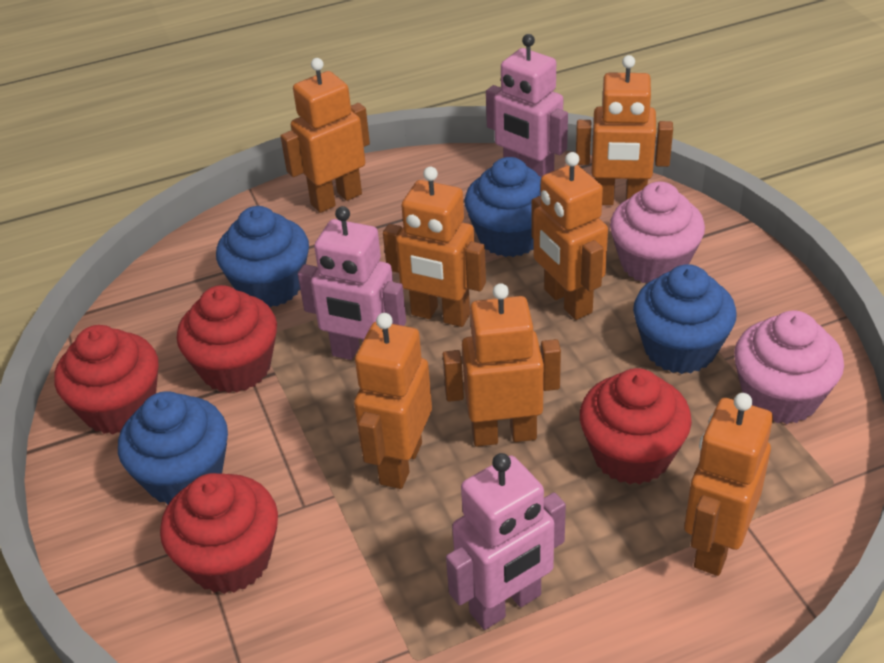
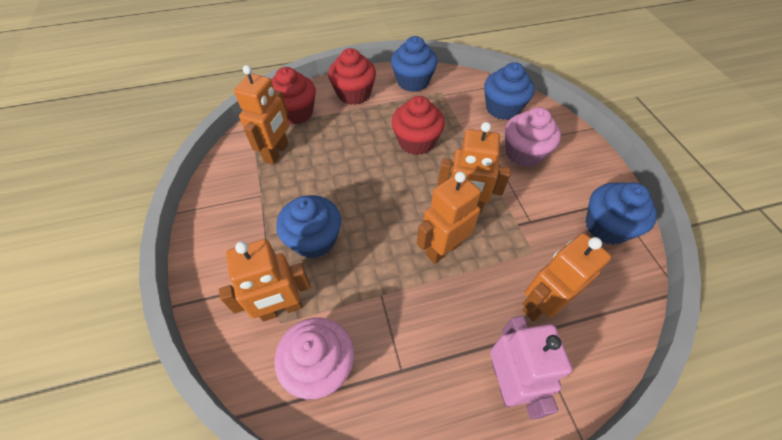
orange robot: [281,58,370,213] [354,313,432,489] [383,167,486,327] [443,283,561,447] [532,152,608,320] [576,55,673,205] [684,393,773,576] = 7 -> [219,239,311,322] [234,65,289,165] [417,171,481,264] [438,122,511,213] [523,233,611,322] = 5
pink robot: [298,206,406,360] [446,453,566,630] [486,34,568,177] = 3 -> [490,316,573,420] = 1
red cupcake: [54,325,159,434] [160,473,278,594] [177,285,277,393] [580,368,692,484] = 4 -> [272,67,316,125] [328,48,376,105] [391,96,445,155] = 3

